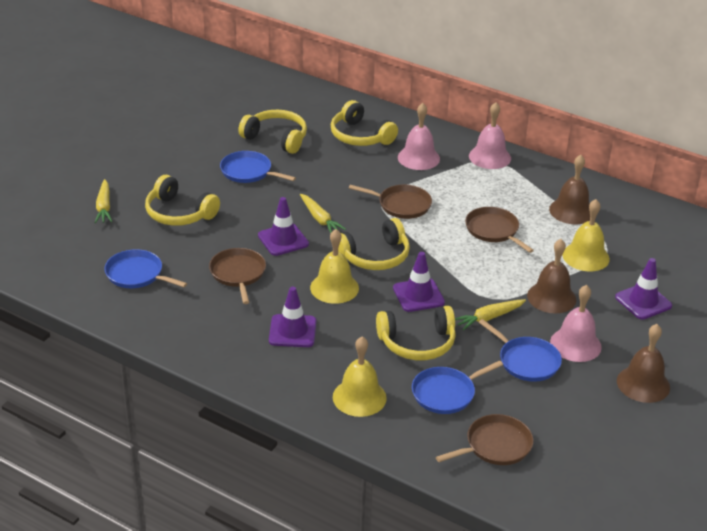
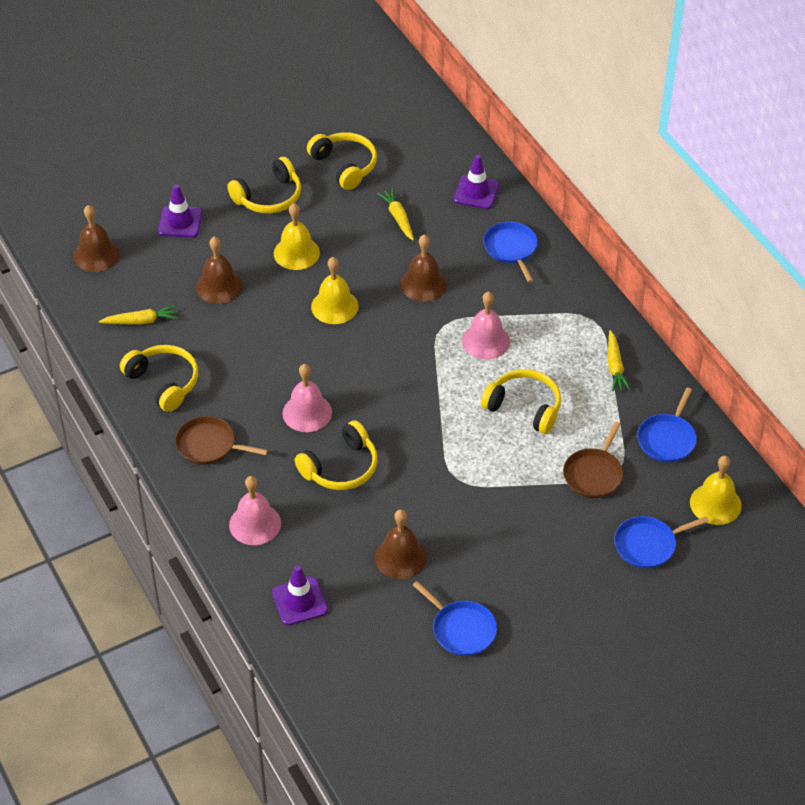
brown bell: [527,239,576,313] [549,155,590,224] [617,324,670,403] = 3 -> [73,205,120,272] [196,237,243,304] [374,509,427,579] [400,234,447,302] = 4
brown pan: [209,248,266,304] [349,185,432,219] [436,414,533,465] [465,207,534,253] = 4 -> [175,416,268,465] [563,421,623,498] = 2
purple traffic cone: [258,197,309,256] [269,287,316,347] [393,252,445,312] [615,258,672,319] = 4 -> [158,184,202,237] [272,565,328,625] [453,155,499,209] = 3

